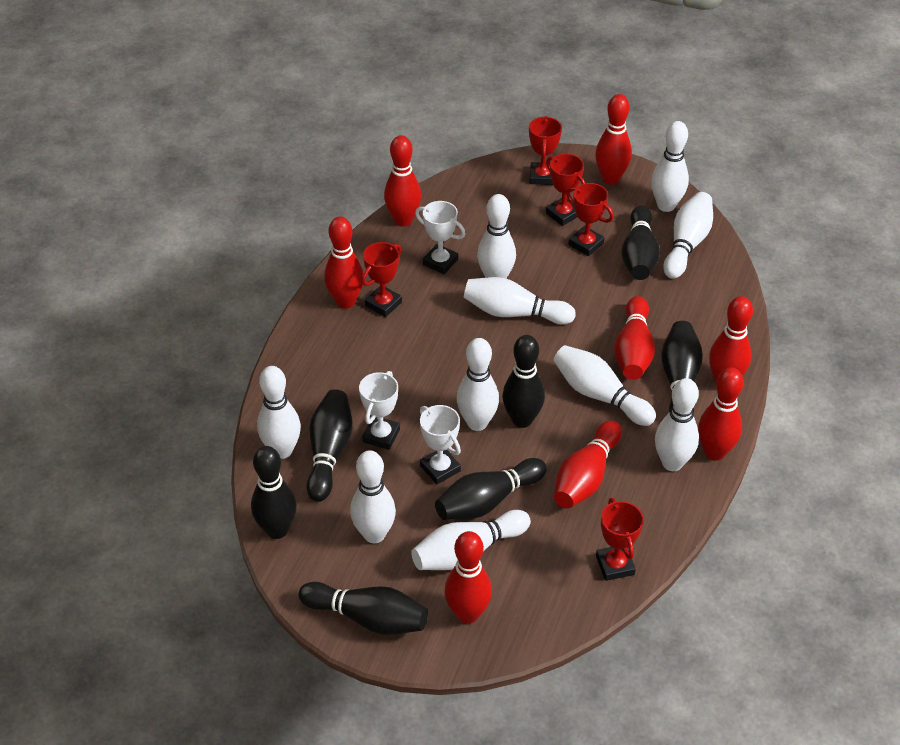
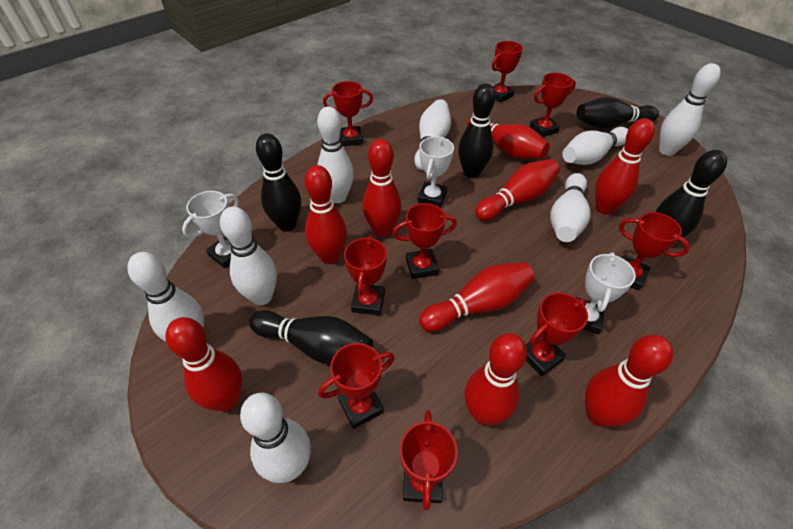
black bowling pin: [251,446,297,539] [299,582,428,635] [307,389,352,502] [435,458,547,520] [502,335,545,428] [621,206,660,280] [661,321,703,412] = 7 -> [249,310,373,365] [256,133,301,232] [458,83,496,178] [577,97,659,129] [656,150,727,241] = 5
red bowling pin: [324,217,363,309] [384,135,421,227] [444,531,492,624] [554,421,622,508] [595,94,632,185] [614,296,655,380] [698,368,744,461] [709,296,753,384] = 8 -> [165,317,243,411] [304,165,347,264] [362,139,401,237] [419,262,534,332] [465,333,527,426] [467,118,550,159] [475,159,560,221] [585,335,673,427] [595,118,655,215] = 9
red trophy: [362,242,402,317] [529,116,562,185] [546,154,585,226] [566,183,614,256] [596,498,644,581] = 5 -> [318,343,395,429] [323,81,373,146] [344,235,387,316] [392,203,457,279] [399,410,458,510] [492,41,523,103] [526,293,588,376] [530,73,576,137] [619,212,690,291] = 9
white bowling pin: [257,366,301,459] [350,450,396,543] [411,510,531,570] [457,338,499,431] [464,277,576,324] [477,194,516,278] [553,345,656,426] [651,121,689,212] [655,378,699,471] [663,192,713,279] = 10 -> [127,252,204,342] [220,206,277,305] [240,393,311,483] [317,107,354,203] [414,99,451,170] [550,173,590,242] [562,127,628,165] [659,63,721,156] = 8

